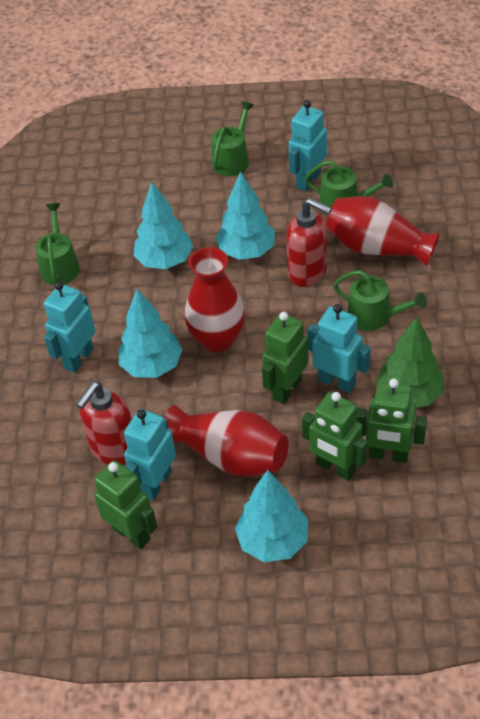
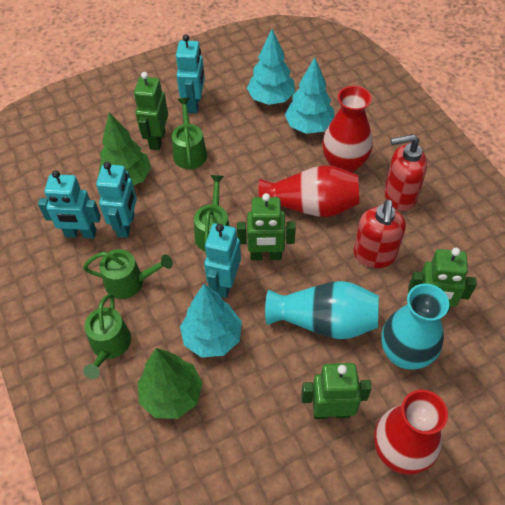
green tree: [376,317,444,408] = 1 -> [98,112,151,186] [138,348,203,419] = 2
turquoise tree: [118,289,183,378] [133,182,193,269] [216,171,275,260] [235,470,308,562] = 4 -> [180,284,242,357] [247,29,295,105] [285,57,334,134] = 3
turquoise vase: none = 0 -> [265,281,379,339] [381,284,449,370] = 2

